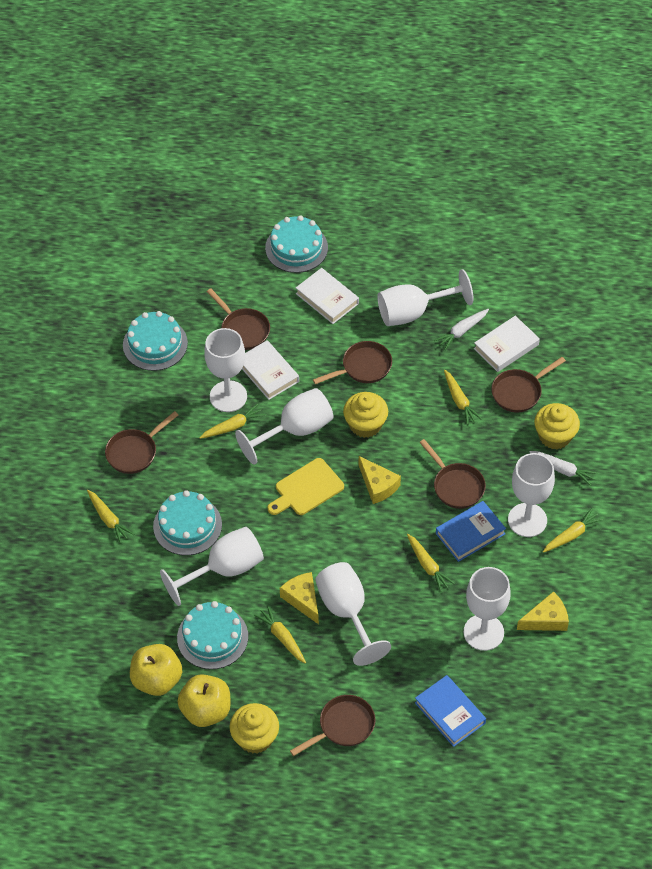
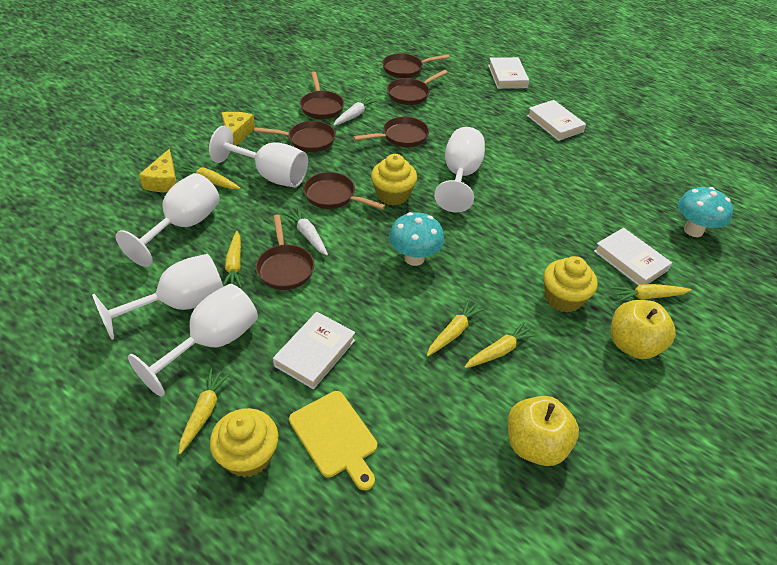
blue book: [415,675,486,747] [436,501,506,562] = 2 -> none = 0
brown pan: [105,411,178,474] [207,289,270,350] [290,695,375,756] [313,341,392,384] [419,439,486,509] [491,357,566,412] = 6 -> [254,121,336,152] [256,215,314,290] [300,71,344,119] [303,172,385,210] [353,117,429,147] [382,53,450,78] [387,70,448,105] = 7
turquoise cake: [123,311,188,371] [153,490,222,555] [177,601,248,669] [265,215,328,273] = 4 -> none = 0
turquoise mushroom: none = 0 -> [389,212,444,266] [678,187,733,237] = 2
white book: [242,340,299,400] [296,268,359,324] [474,316,540,372] = 3 -> [273,312,355,389] [488,57,529,89] [527,100,586,141] [594,228,672,286] = 4
white goblet: [160,527,264,606] [204,328,247,412] [235,388,334,464] [315,562,391,666] [377,269,473,326] [464,567,511,651] [508,453,555,537] = 7 -> [92,254,223,340] [116,173,220,267] [128,284,258,397] [209,126,308,188] [434,127,485,212] = 5
yellow cheese: [280,572,319,624] [359,456,401,504] [517,591,569,631] = 3 -> [139,149,177,192] [222,112,255,146] = 2

